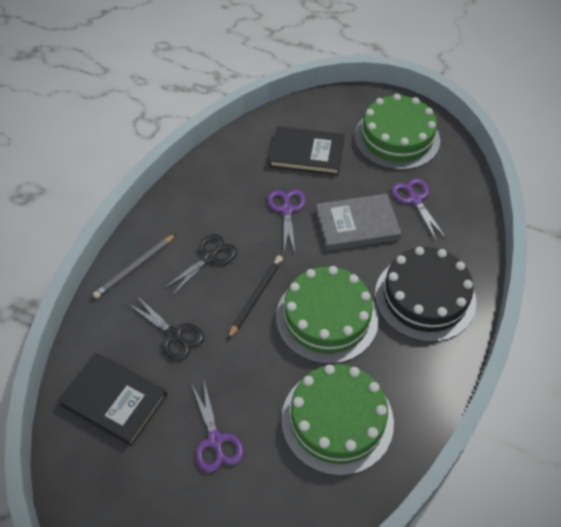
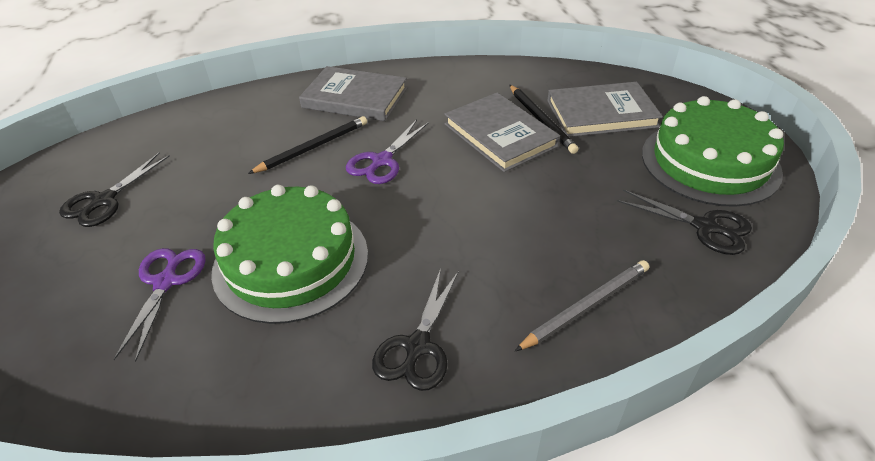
black book: [58,353,167,446] [269,126,345,175] = 2 -> none = 0
black cake: [375,247,476,342] = 1 -> none = 0
black pencil: [228,256,283,339] = 1 -> [248,116,367,174] [510,85,579,154] = 2
black scissors: [128,296,204,361] [163,234,237,296] = 2 -> [59,153,170,227] [372,268,459,391] [617,190,752,255] = 3
green cake: [276,266,379,364] [281,364,394,476] [354,94,440,170] = 3 -> [211,185,368,324] [642,96,784,207] = 2
grey book: [316,194,401,251] = 1 -> [299,66,407,121] [444,92,560,172] [547,82,663,137] = 3
purple scissors: [192,382,244,473] [268,189,306,252] [392,178,446,240] = 3 -> [113,248,206,362] [346,120,429,184] = 2

